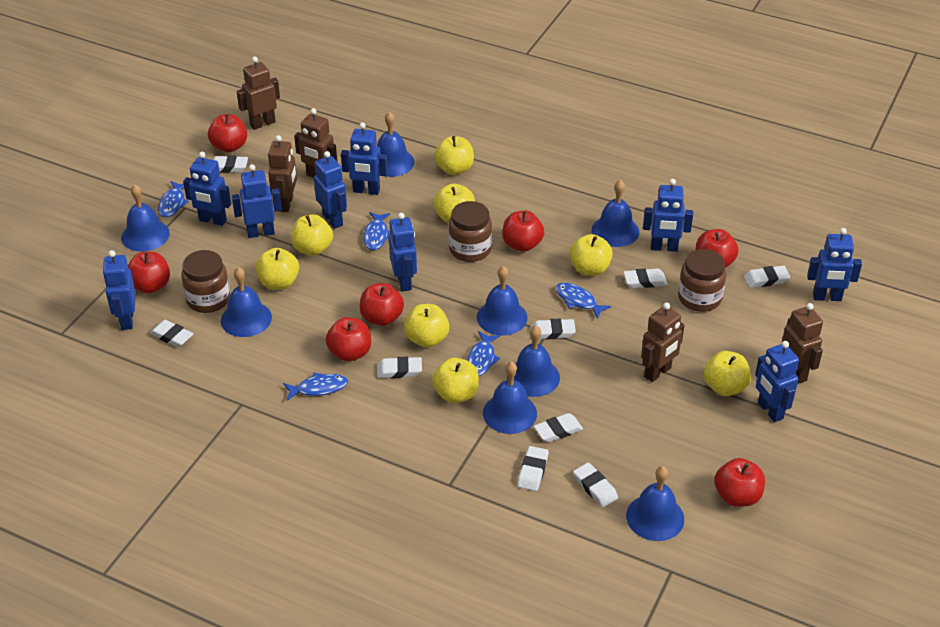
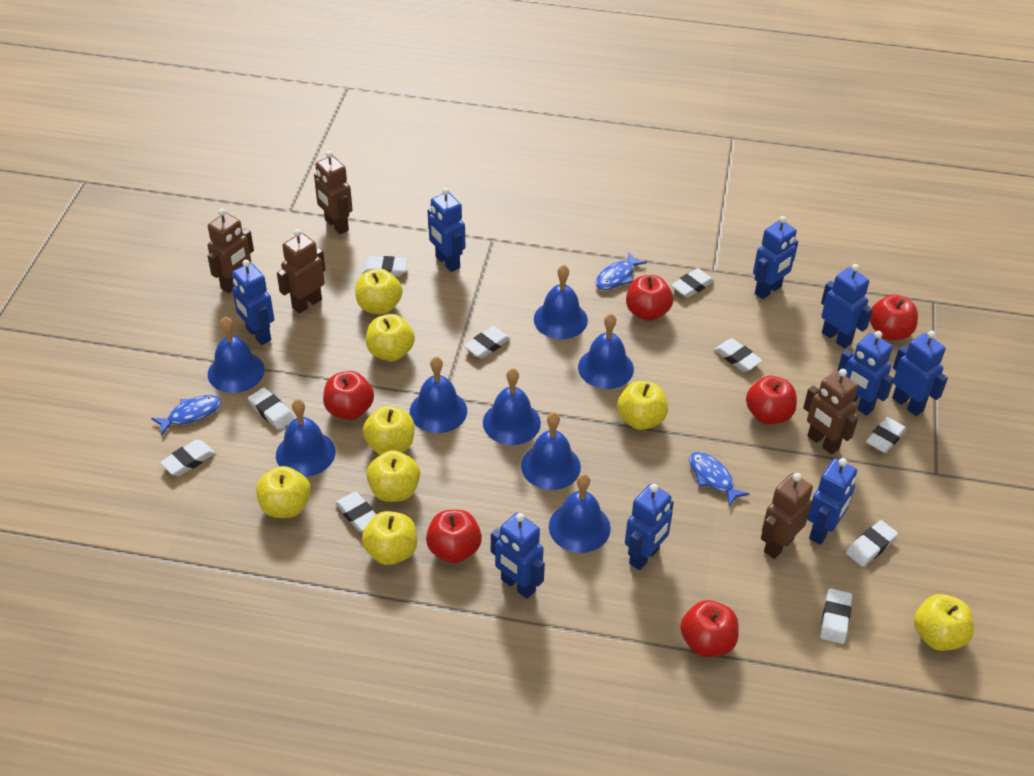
blue fish: [158,181,189,217] [283,372,348,401] [363,212,390,250] [467,331,500,376] [555,283,611,319] = 5 -> [151,395,221,436] [596,252,647,290] [689,452,749,506] = 3
brown jar: [181,250,230,313] [449,201,492,262] [678,249,726,312] = 3 -> none = 0
red apple: [128,251,170,294] [208,114,247,153] [325,317,371,362] [360,283,404,326] [502,211,544,252] [696,229,739,268] [714,458,765,507] = 7 -> [323,371,374,420] [426,510,482,563] [626,275,673,321] [680,600,739,657] [746,376,797,424] [870,294,918,340] = 6
white eraser: [150,320,193,347] [212,155,248,173] [377,357,422,378] [518,446,549,491] [530,319,576,339] [534,413,583,442] [573,462,618,507] [624,268,667,288] [744,266,790,288] = 9 -> [160,440,215,476] [248,388,295,430] [335,492,376,532] [362,256,408,277] [464,326,511,358] [671,268,714,298] [714,339,763,372] [820,588,852,644] [846,520,898,567] [866,417,907,453] = 10

